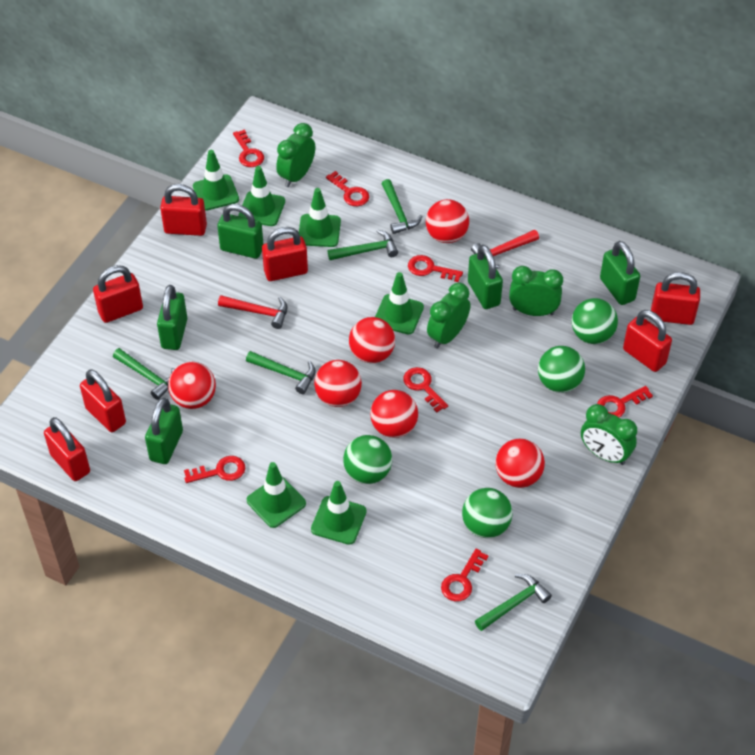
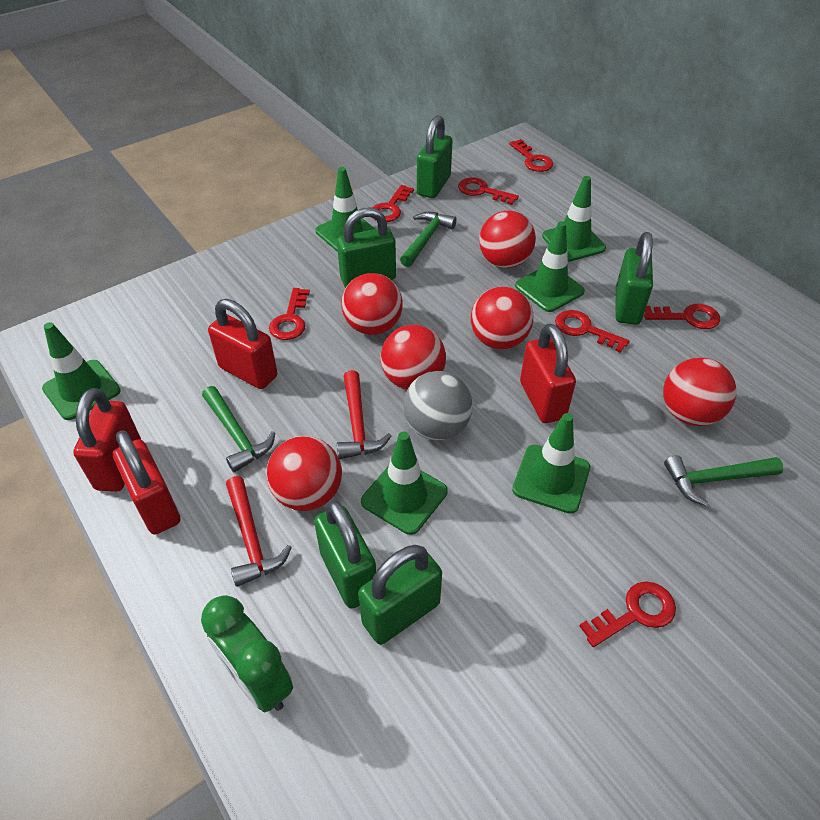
green ball: [343,435,392,484] [462,488,513,538] [538,346,585,393] [572,298,618,344] = 4 -> none = 0
green clock: [276,123,315,187] [427,283,470,349] [509,266,563,316] [581,404,637,465] = 4 -> [201,595,293,712] = 1
green hammer: [113,348,175,400] [246,351,316,394] [328,230,398,260] [382,179,423,234] [475,574,552,631] = 5 -> [202,386,275,472] [400,212,457,267] [664,455,783,506] = 3
grey ball: none = 0 -> [403,371,473,440] = 1
red padlock: [44,417,90,481] [80,369,126,432] [93,265,143,323] [160,184,207,236] [262,227,308,281] [623,310,672,372] [651,272,700,325] = 7 -> [73,388,141,492] [113,430,180,535] [208,299,278,389] [520,324,576,423] = 4

